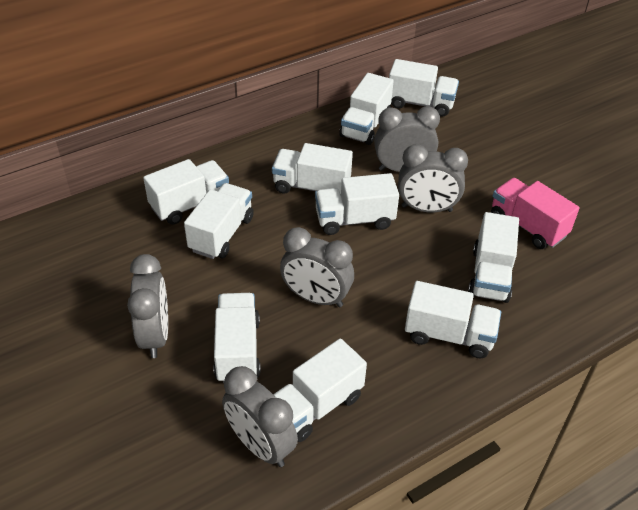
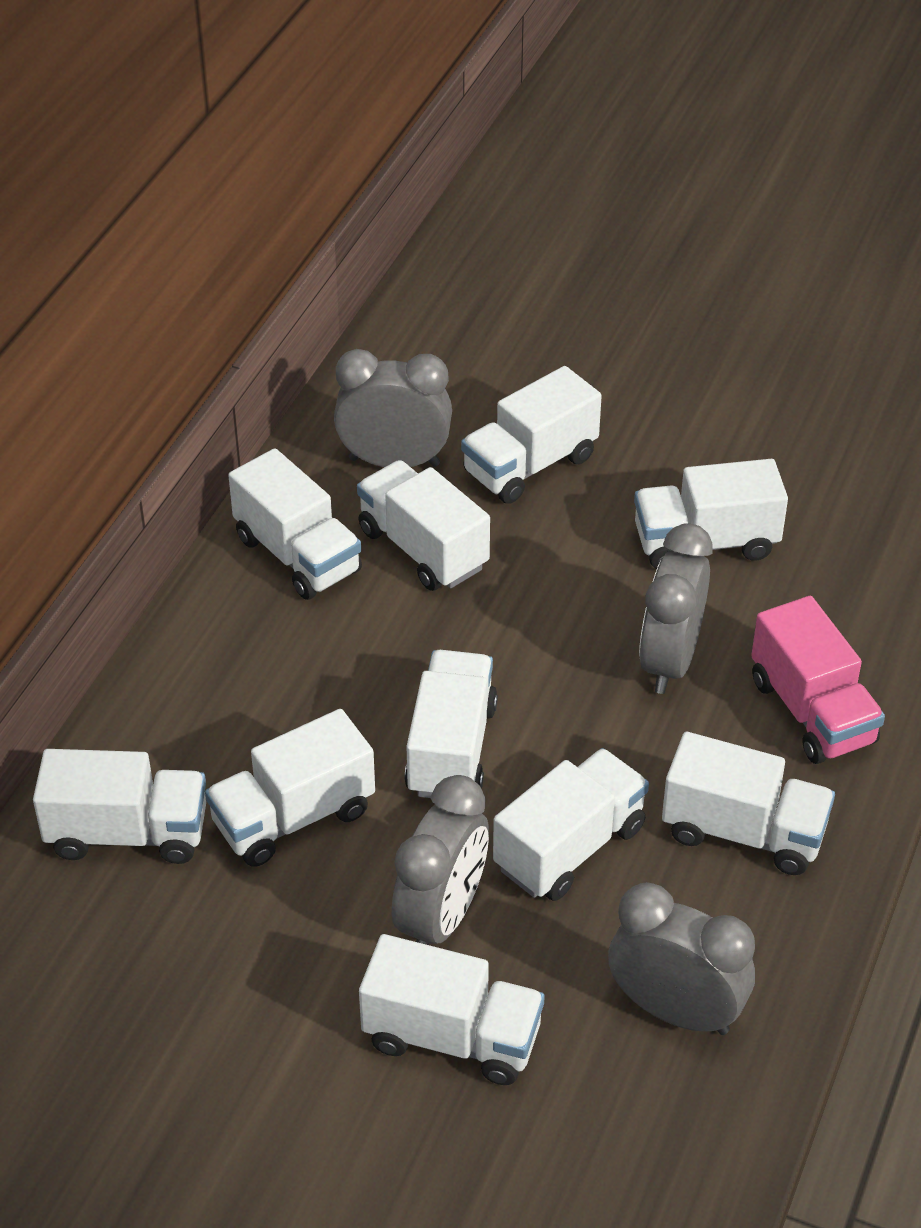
grey clock: [127,254,168,358] [222,366,298,467] [280,227,354,307] [374,106,440,172] [398,144,468,213] = 5 -> [334,349,452,467] [392,775,489,945] [608,882,755,1035] [639,523,713,694] = 4

